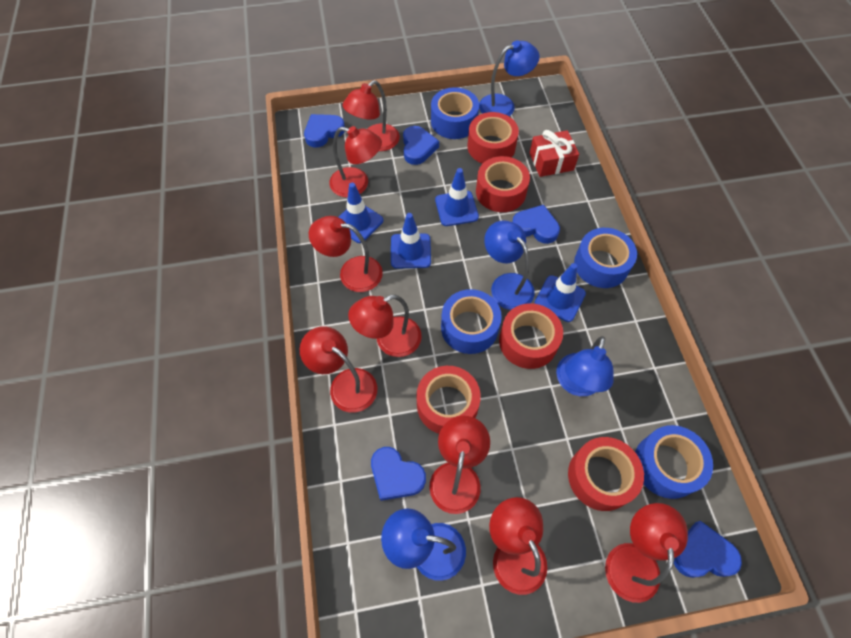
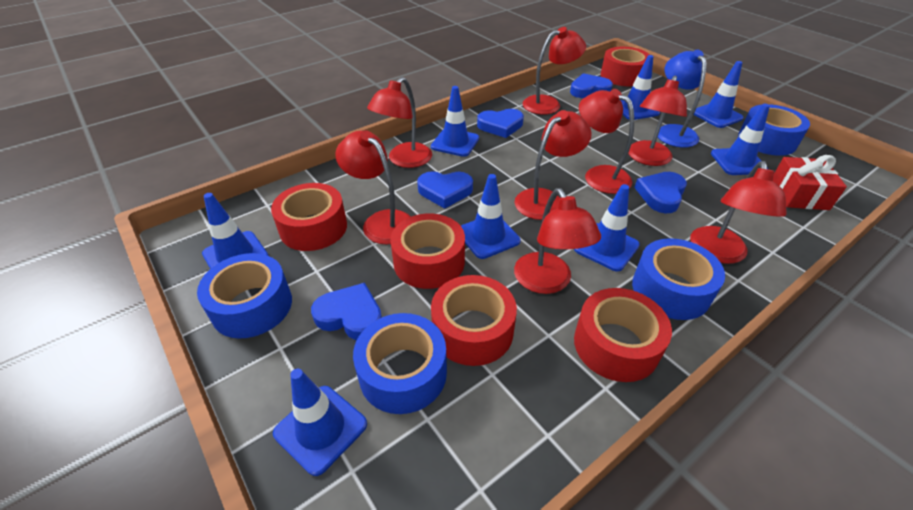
blue lamp: [381,508,466,581] [479,40,539,116] [484,220,535,310] [556,336,614,396] = 4 -> [658,50,706,148] = 1
blue traffic cone: [339,183,383,243] [391,213,431,268] [435,168,479,226] [534,263,586,322] = 4 -> [202,193,269,269] [273,369,367,476] [431,86,479,157] [461,174,521,259] [574,184,640,271] [621,55,660,120] [693,61,744,128] [711,104,770,175] = 8

